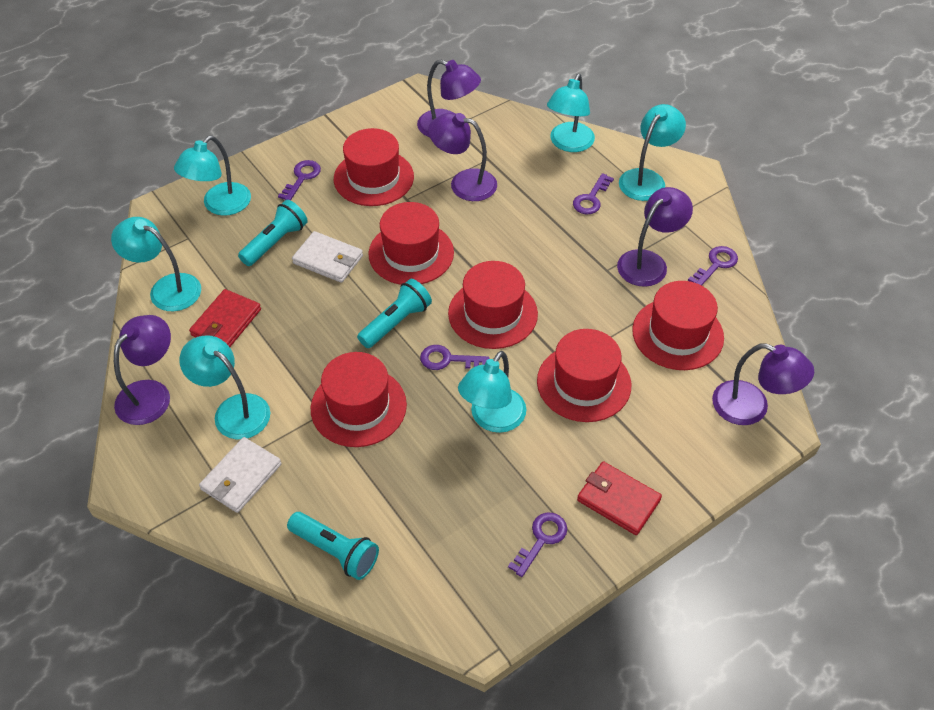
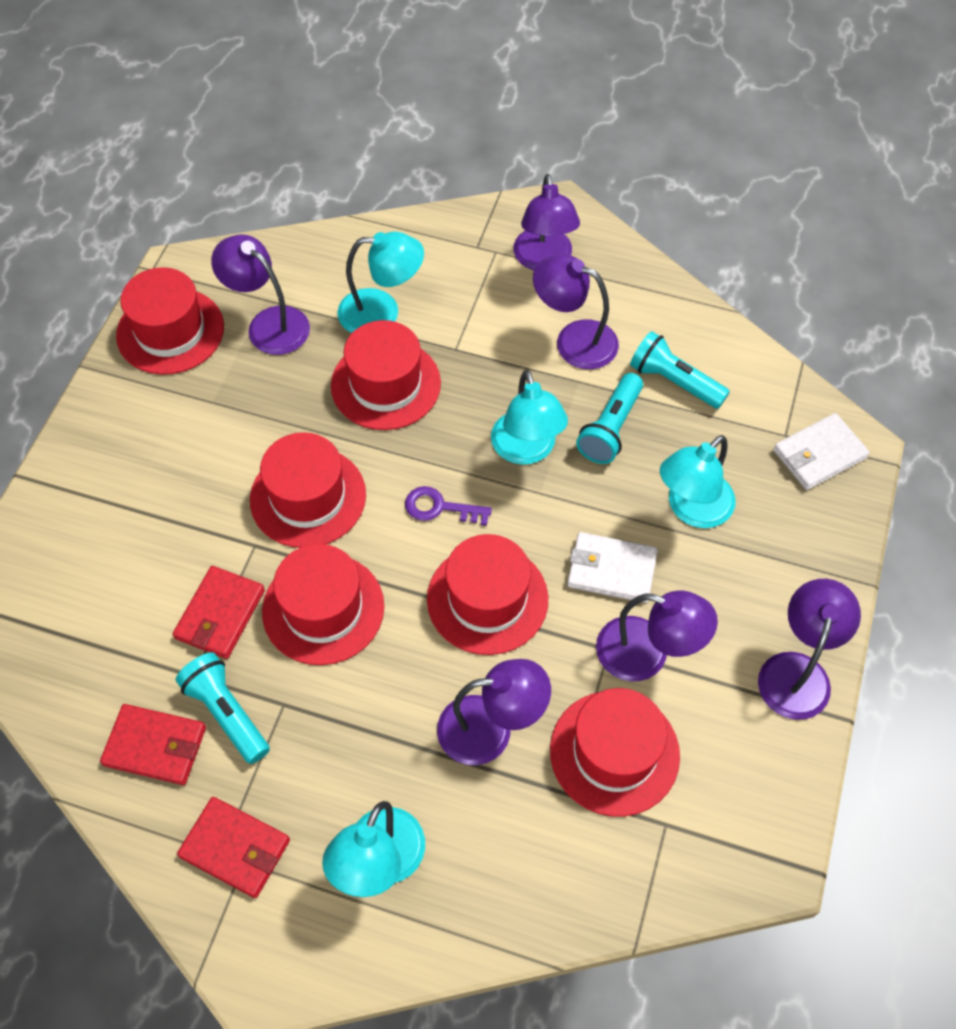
purple key: [278,160,321,200] [420,345,489,370] [508,513,567,577] [573,173,614,214] [688,246,738,286] = 5 -> [405,486,492,526] = 1
purple lamp: [114,315,171,425] [417,59,481,137] [428,113,497,201] [617,187,693,287] [712,343,814,425] = 5 -> [211,234,310,355] [437,659,551,765] [513,174,580,270] [533,254,619,369] [596,590,718,681] [758,579,861,720] = 6
red wallet: [189,289,261,347] [577,461,662,535] = 2 -> [100,704,206,785] [173,566,265,659] [177,797,290,898] = 3
turquoise lamp: [111,217,201,311] [174,136,251,216] [179,336,270,439] [458,351,526,433] [547,74,595,152] [619,104,686,201] = 6 -> [322,801,425,897] [337,231,424,333] [491,370,568,465] [660,435,735,528] = 4

